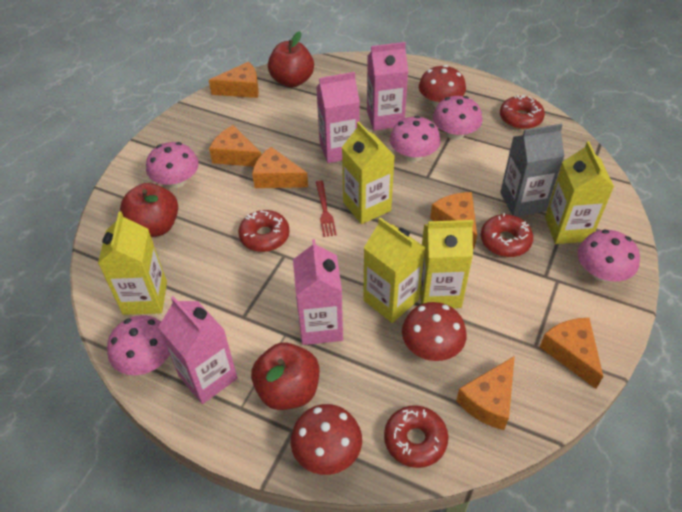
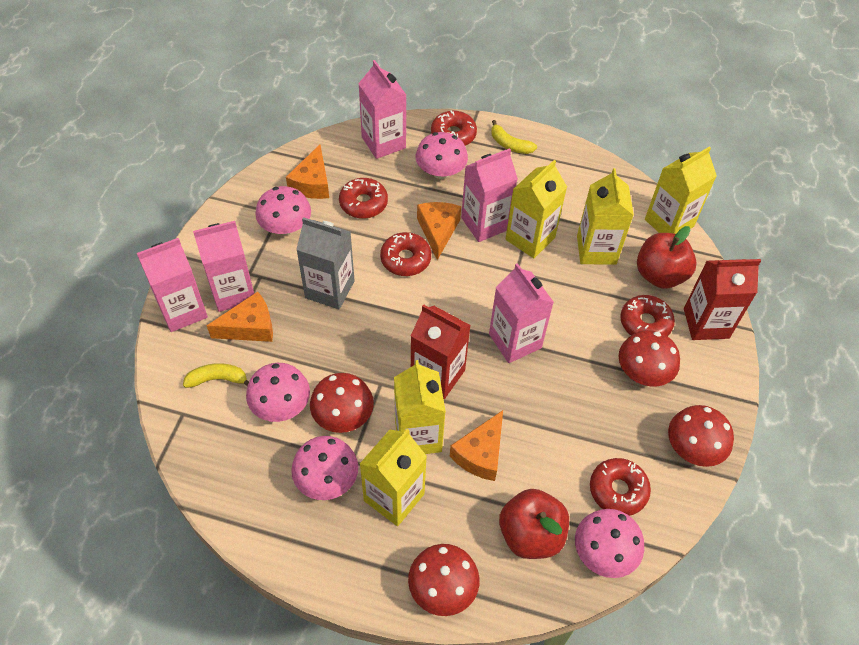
orange cheese: [209,62,259,98] [209,125,261,167] [252,147,308,188] [430,192,477,249] [456,356,515,430] [540,318,603,389] = 6 -> [207,291,273,342] [286,144,329,199] [417,202,461,260] [450,410,503,481] = 4
pink carton: [158,296,237,404] [293,239,343,345] [316,72,360,163] [367,42,408,131] = 4 -> [137,238,208,332] [193,221,254,312] [358,60,406,159] [461,148,518,242] [489,263,554,363] = 5
red apple: [120,183,178,237] [251,343,319,410] [268,31,314,87] = 3 -> [499,489,569,559] [637,226,697,289] = 2
red carton: none = 0 -> [411,304,471,399] [684,259,761,340] = 2
red donut: [238,210,289,252] [384,405,448,468] [481,213,533,257] [500,95,545,129] = 4 -> [339,178,388,219] [380,232,431,276] [431,110,477,146] [590,458,651,516] [620,295,675,336] = 5
red fork: [316,181,337,237] = 1 -> none = 0
red mushroom: [291,404,362,475] [402,302,467,361] [419,65,466,107] = 3 -> [310,373,374,433] [408,544,480,616] [618,330,680,386] [668,405,734,467] = 4
yellow banana: none = 0 -> [183,363,249,388] [491,120,537,154] = 2

